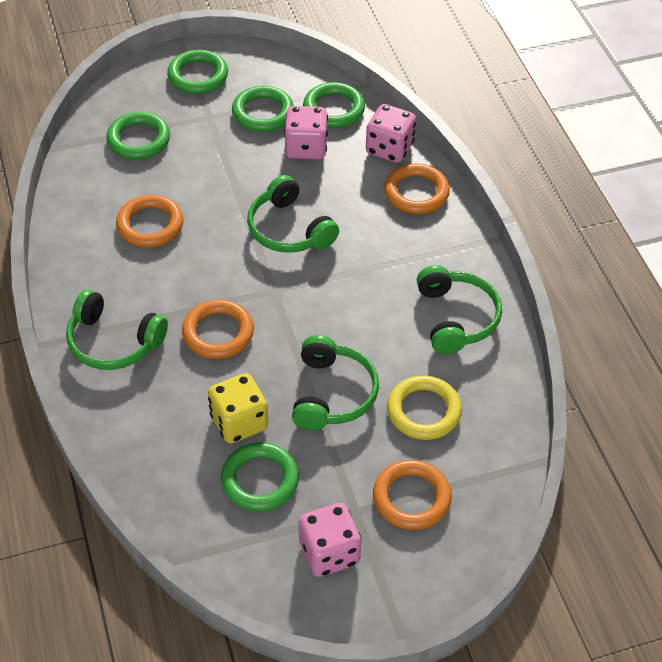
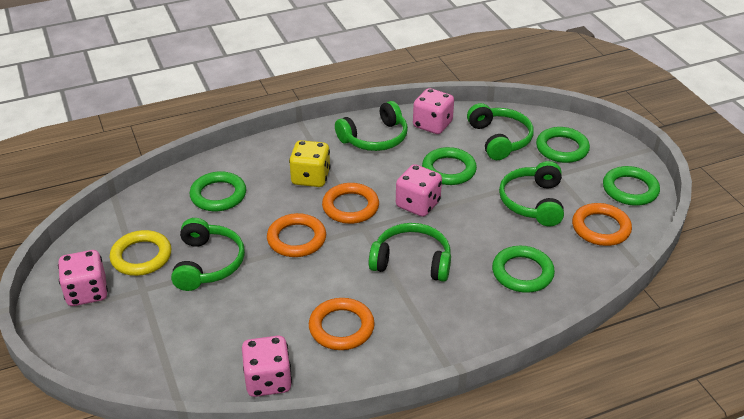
green headphones: [66,289,168,370] [247,175,339,253] [292,335,379,430] [417,265,502,354] = 4 -> [171,218,245,291] [335,101,408,151] [369,223,451,282] [467,103,534,160] [499,161,564,226] = 5
pink dice: [284,106,328,159] [299,503,361,577] [366,104,416,163] = 3 -> [58,250,108,306] [242,336,292,397] [396,164,442,217] [413,88,454,134] = 4

